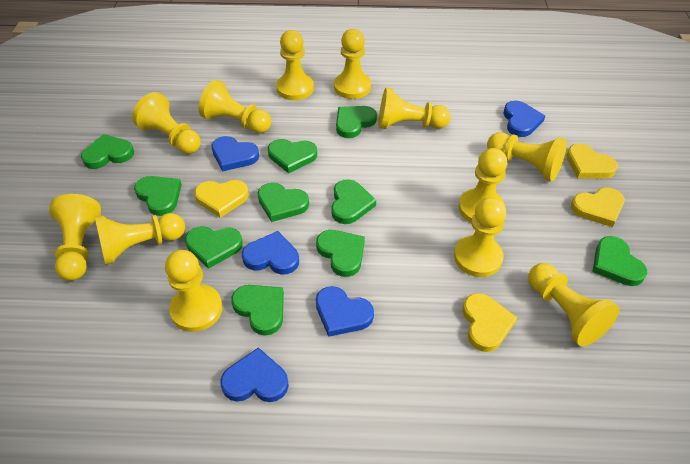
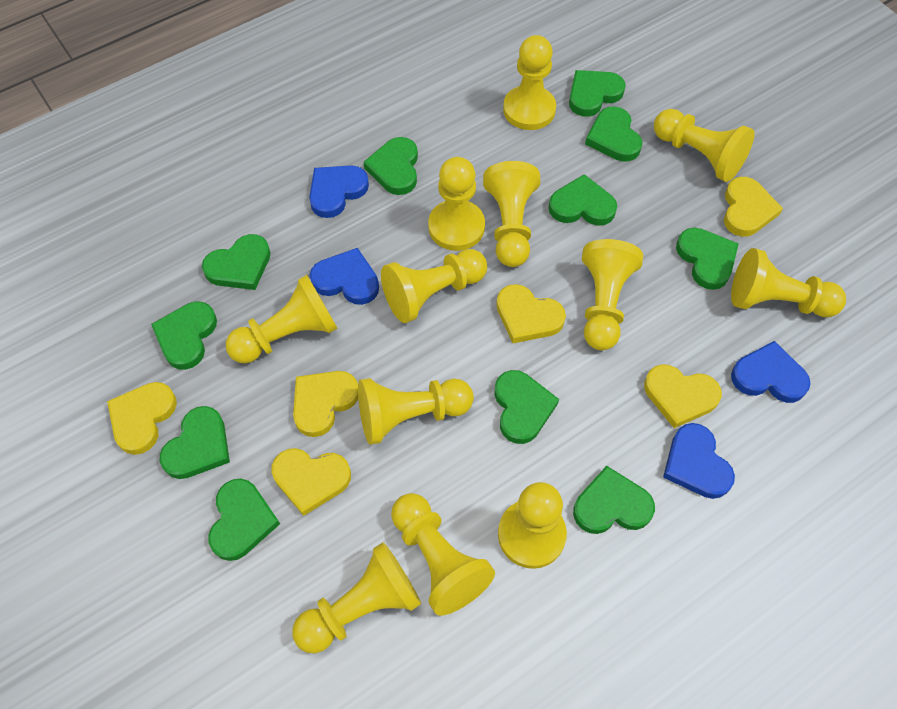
blue heart: [212,136,259,171] [220,347,289,402] [242,231,299,275] [316,286,374,337] [503,101,545,137] = 5 -> [309,165,369,218] [310,248,379,305] [663,423,735,499] [731,341,811,403] = 4
green heart: [81,134,134,169] [134,176,182,216] [185,226,243,269] [231,285,284,336] [258,183,309,222] [268,139,317,173] [316,230,365,277] [331,179,376,224] [336,106,377,138] [593,236,647,286] = 10 -> [151,302,217,370] [160,406,230,479] [202,234,271,290] [208,479,280,561] [363,137,418,195] [494,370,559,444] [549,174,617,226] [569,70,626,117] [573,466,655,534] [585,106,643,162] [676,228,739,290] = 11
yellow heart: [194,180,249,218] [463,293,517,352] [566,143,618,179] [571,187,625,227] = 4 -> [107,382,177,455] [272,448,351,516] [293,371,358,437] [496,284,566,343] [644,364,722,428] [724,177,783,237] = 6

